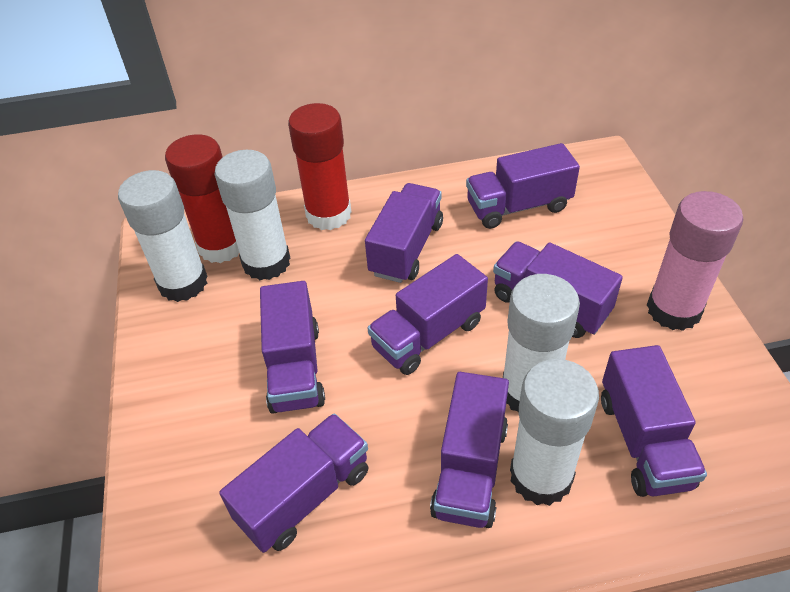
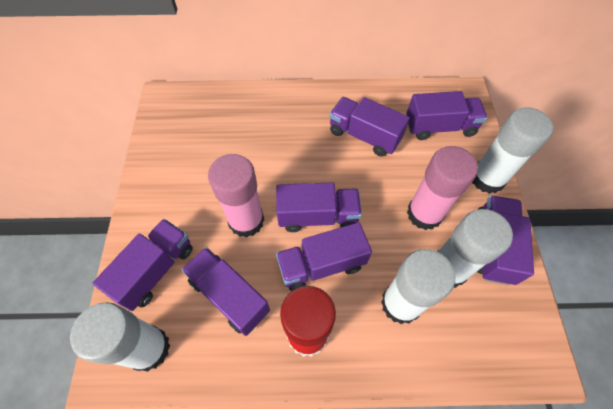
pink glue stick: [647,191,743,331] = 1 -> [208,154,264,238] [407,146,478,230] = 2
purple truck: [219,413,369,553] [260,281,325,414] [365,183,443,283] [367,254,488,375] [430,372,509,528] [466,143,580,229] [493,241,623,338] [601,345,707,497] = 8 -> [93,219,193,311] [181,247,270,336] [276,182,362,232] [276,222,372,291] [329,97,410,157] [406,91,487,140] [477,195,534,285] = 7
red glue stick: [165,134,239,263] [288,103,351,230] = 2 -> [280,286,336,357] = 1

